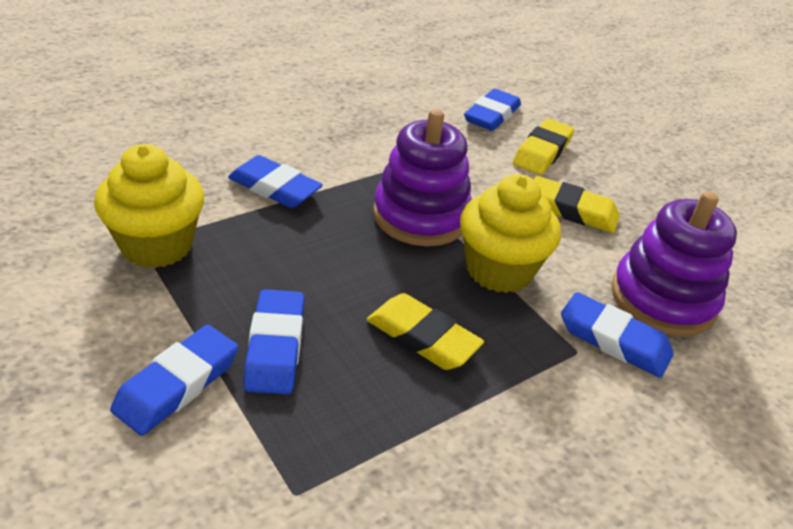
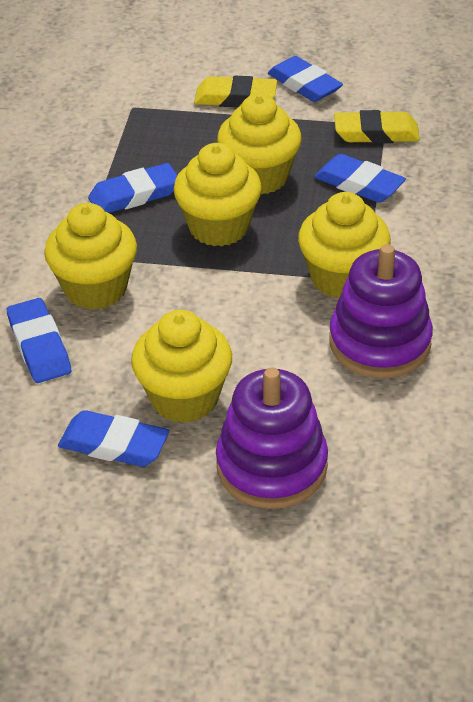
yellow cupcake: [94,144,204,268] [460,174,561,293] = 2 -> [44,203,137,310] [131,310,232,423] [174,143,262,246] [217,94,302,194] [298,192,391,298] = 5
yellow eraser: [367,293,484,370] [513,119,574,175] [534,176,620,233] = 3 -> [194,76,277,107] [334,110,420,143] = 2

